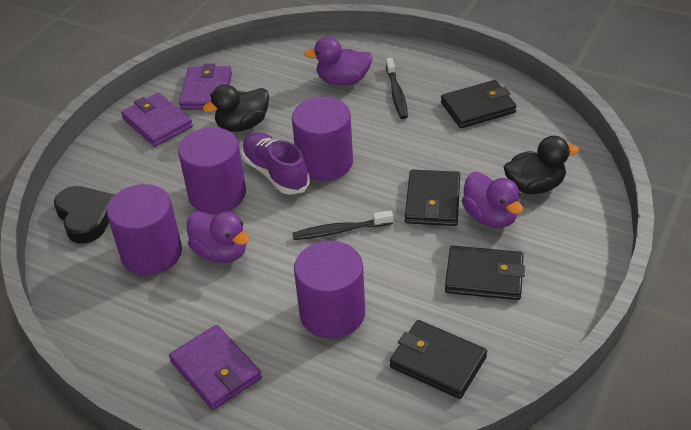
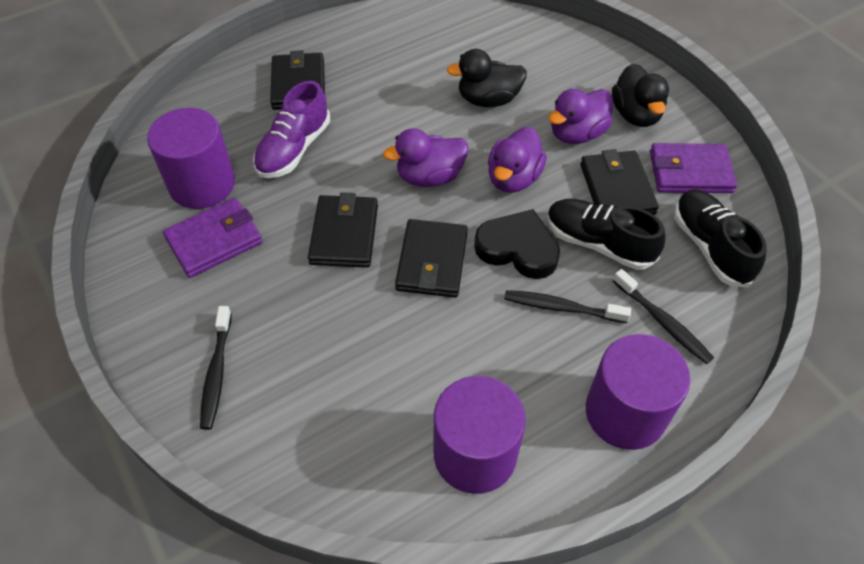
black shoe: none = 0 -> [547,199,666,270] [674,190,767,287] = 2
black toothbrush: [292,210,393,240] [386,58,408,119] = 2 -> [200,306,232,430] [504,290,631,323] [613,269,714,364] = 3
purple cylinder: [107,184,182,276] [178,127,246,214] [292,97,353,181] [294,241,365,339] = 4 -> [147,108,235,209] [434,376,526,494] [586,334,690,450] = 3
purple wallet: [121,93,193,147] [169,325,262,410] [179,64,232,110] = 3 -> [163,198,263,278] [650,143,737,193] = 2

